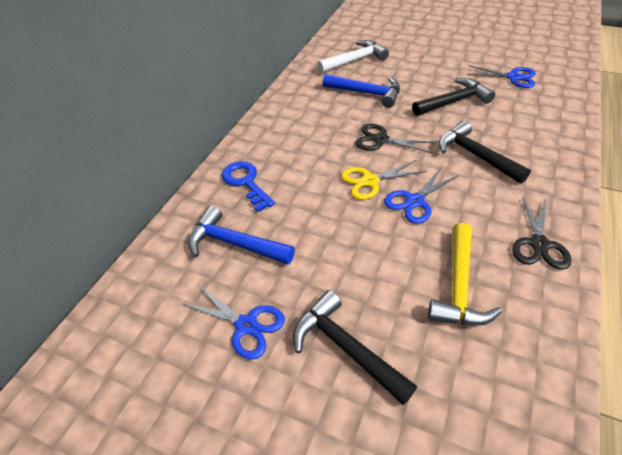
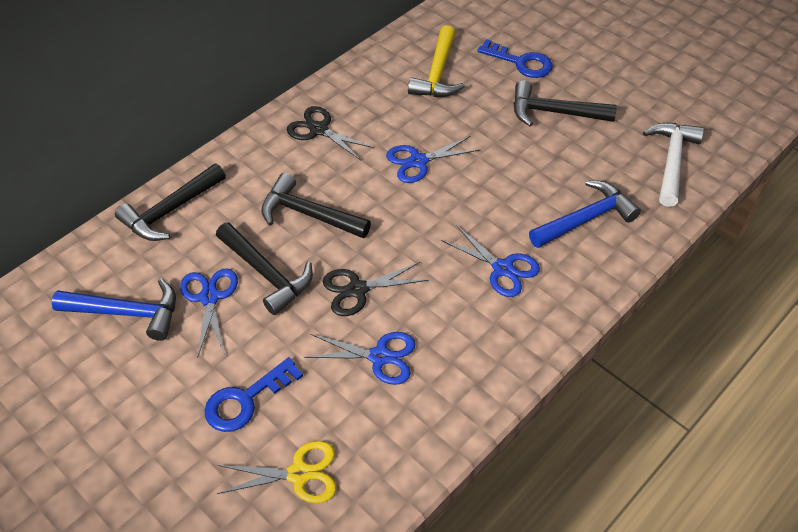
black hammer: [293,290,417,405] [412,78,495,116] [439,120,531,184] = 3 -> [115,163,226,241] [216,222,313,315] [261,173,371,238] [513,80,617,126] = 4
blue key: [221,161,275,212] = 1 -> [204,357,303,432] [477,39,553,78] = 2
blue scissors: [181,285,285,360] [384,168,459,224] [466,65,536,88] = 3 -> [180,269,238,358] [304,332,416,385] [386,136,479,183] [441,225,540,297] = 4

